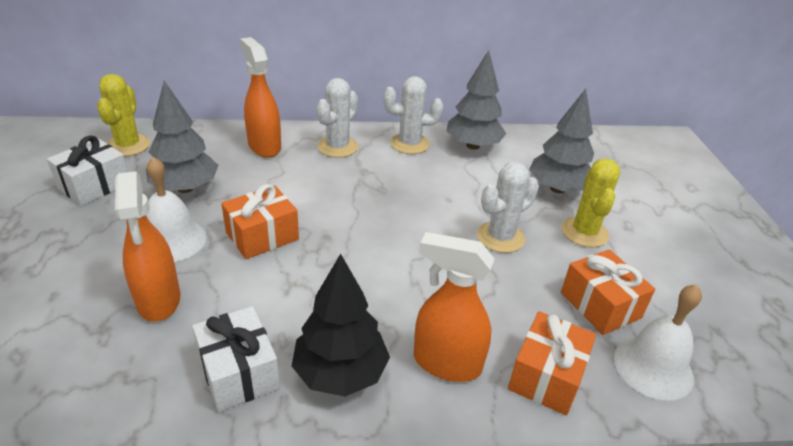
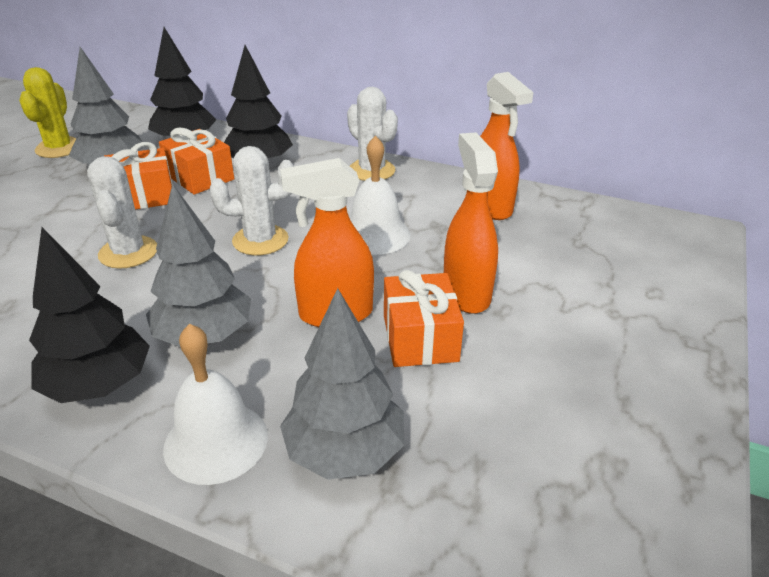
black tree: [292,254,390,397] = 1 -> [29,227,150,403] [148,27,217,136] [224,45,293,158] = 3
white gift: [47,136,128,206] [192,306,280,412] = 2 -> none = 0
yellow cactus: [97,74,150,156] [561,158,620,247] = 2 -> [19,67,76,158] = 1

